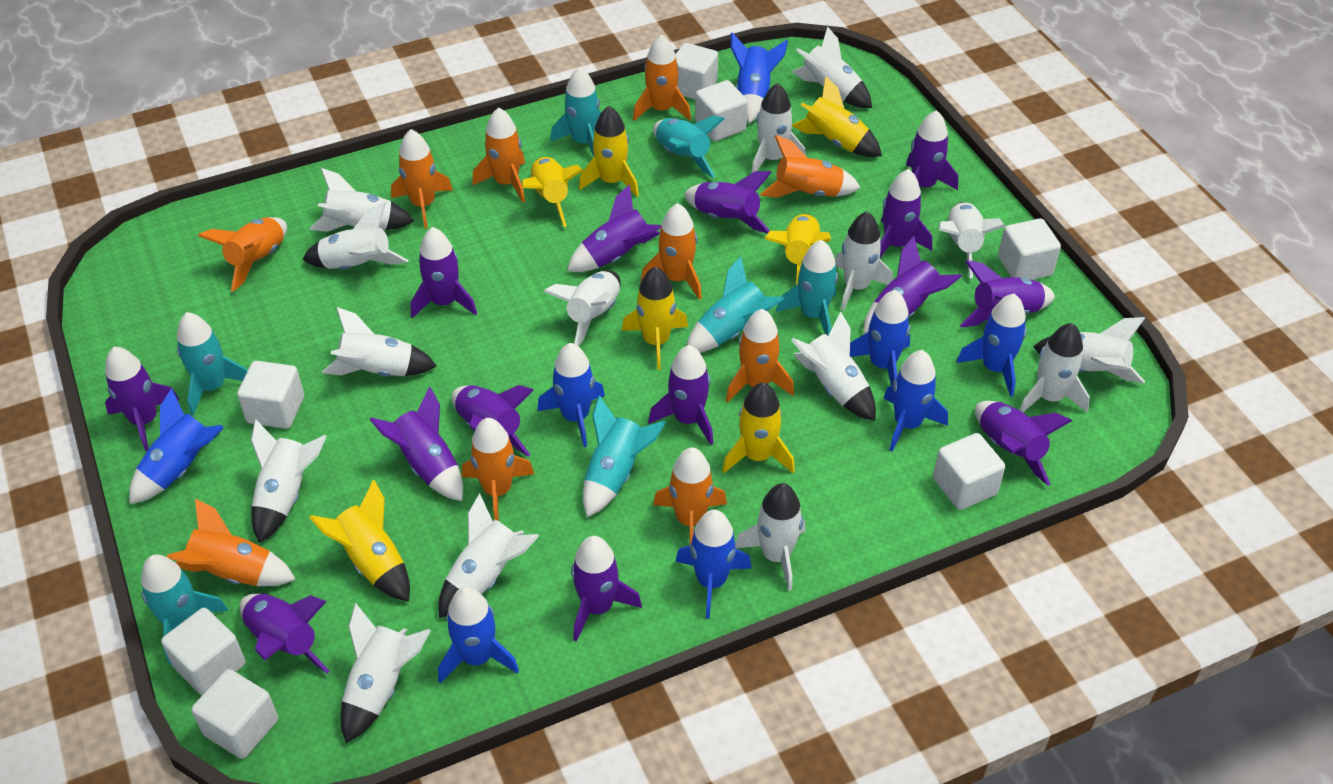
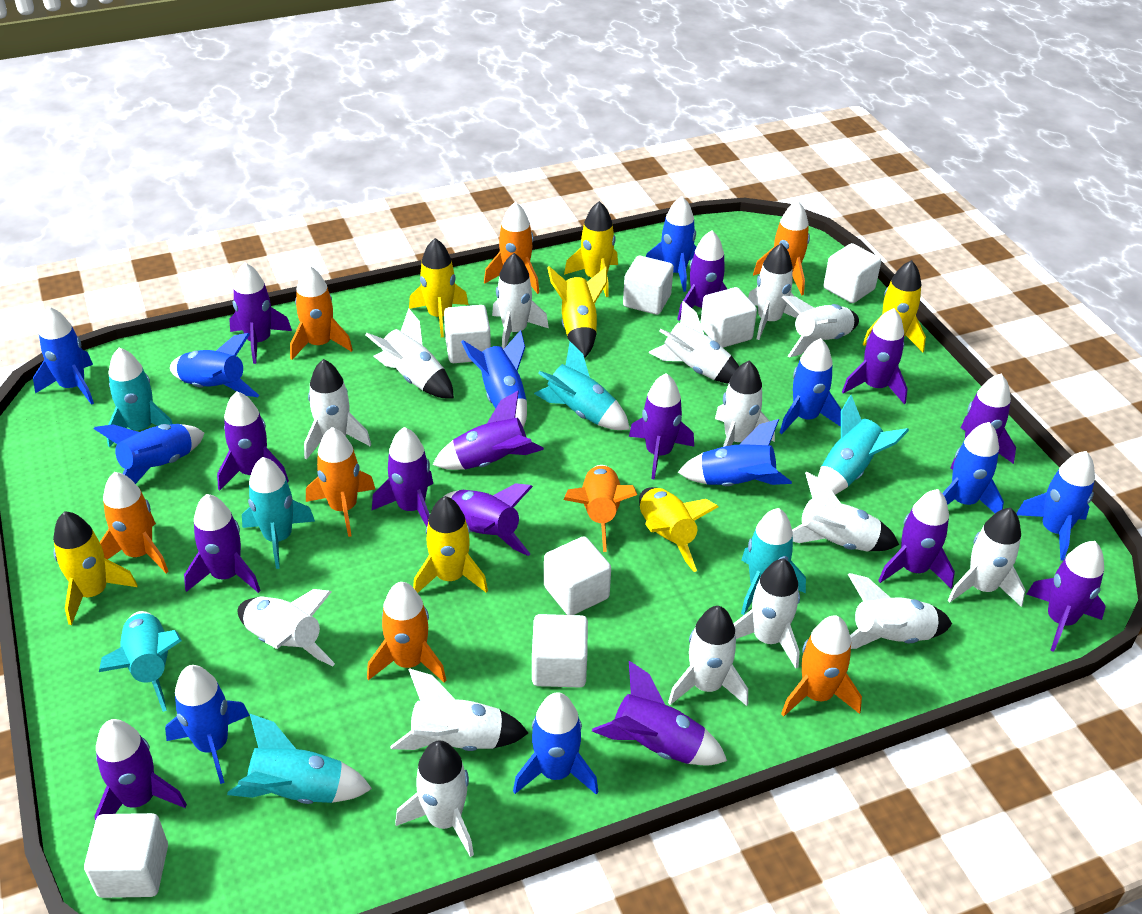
blue rocket: [129,388,223,504] [438,587,519,683] [537,343,605,447] [676,510,751,619] [731,32,788,124] [850,290,910,386] [883,350,948,451] [956,294,1027,397] = 8 -> [33,306,94,405] [94,424,204,484] [165,665,250,784] [170,333,259,397] [461,330,527,427] [513,692,598,795] [646,196,697,292] [678,419,792,486] [780,338,842,434] [942,422,1004,513] [1016,451,1095,561] = 11
orange rocket: [167,499,296,586] [198,217,287,292] [391,129,453,228] [462,418,534,521] [472,107,525,203] [633,34,691,121] [641,203,702,300] [653,448,727,545] [726,309,794,403] [760,135,860,198] = 10 -> [100,472,169,573] [290,265,353,360] [306,427,375,537] [367,582,446,683] [484,202,539,294] [564,465,637,552] [753,201,810,296] [781,615,862,717] = 8

